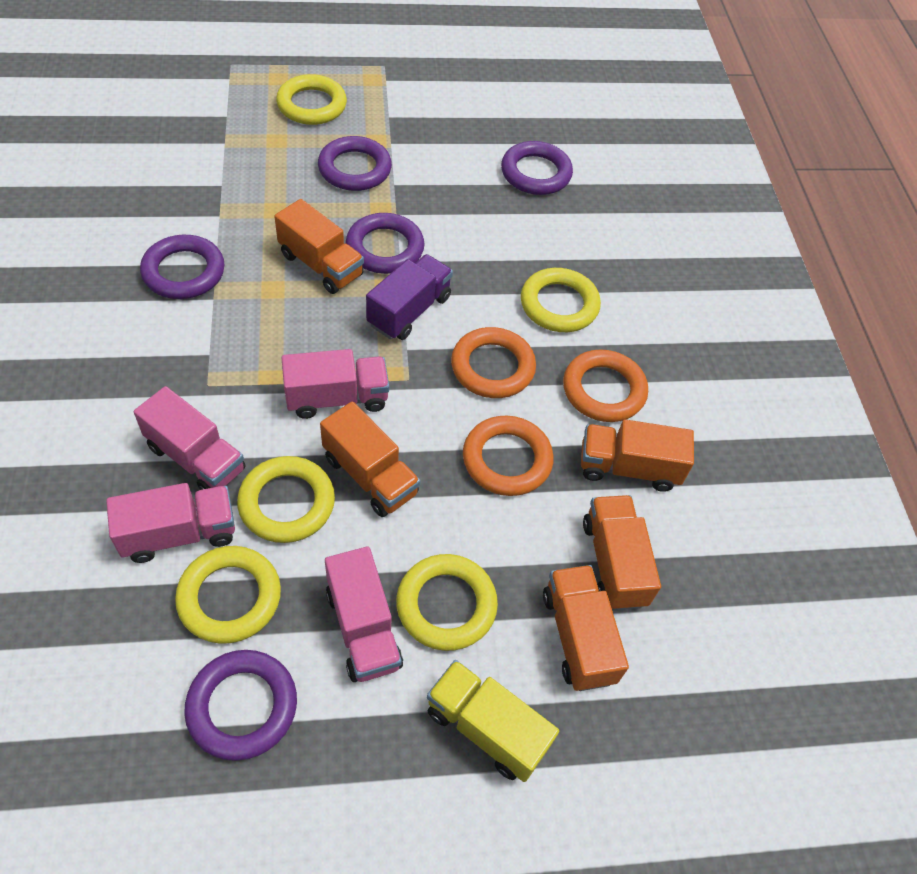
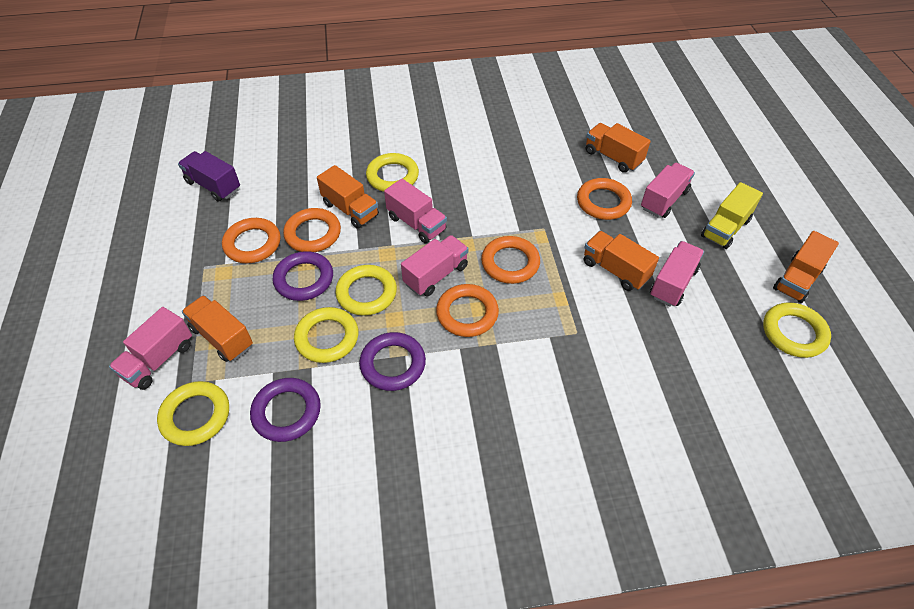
orange ring: [451,327,536,398] [463,415,553,496] [563,349,648,422] = 3 -> [222,218,280,263] [283,208,341,252] [436,284,499,337] [481,236,540,284] [577,178,632,220] = 5
pink truck: [106,483,235,563] [134,386,246,490] [281,349,389,419] [325,546,403,682] = 4 -> [109,307,192,390] [384,179,447,243] [401,235,469,297] [641,163,695,218] [650,241,704,307] = 5
purple ring: [140,235,225,299] [184,650,297,761] [318,136,392,191] [346,213,425,274] [501,141,573,195] = 5 -> [250,378,321,442] [273,251,333,301] [359,332,426,391] = 3

